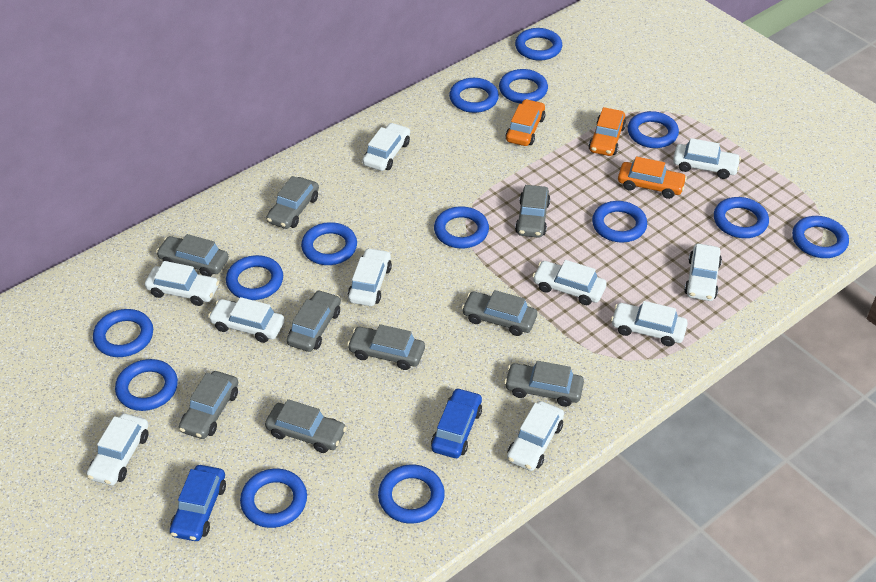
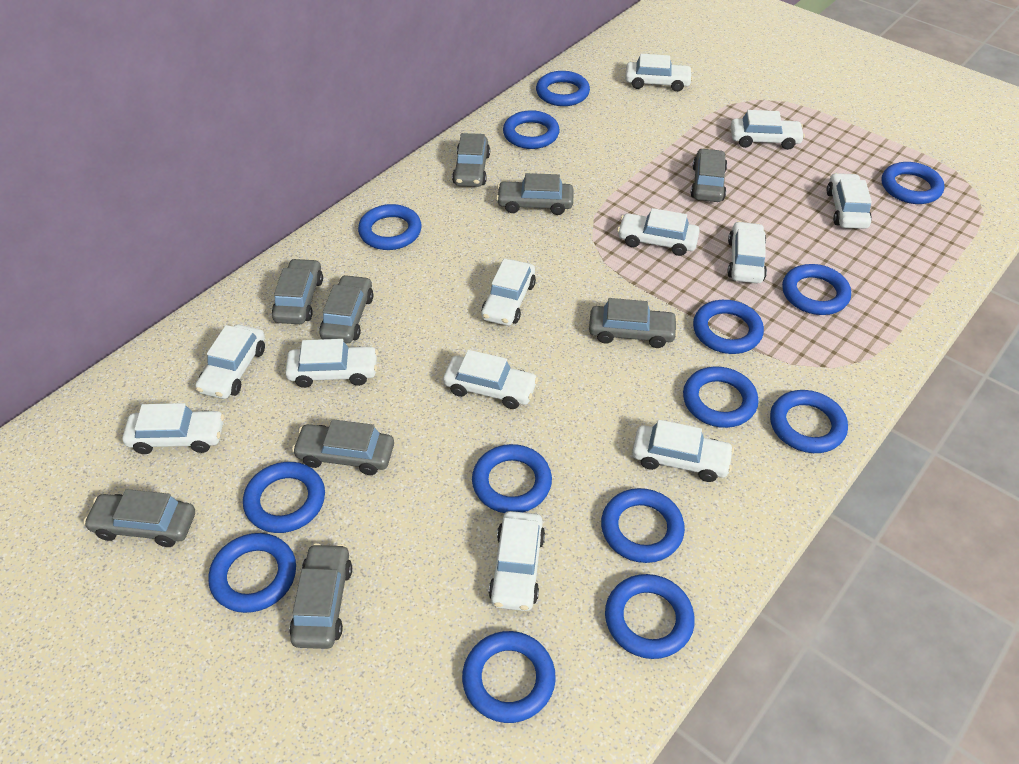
blue car: [170,465,226,541] [431,388,482,458] = 2 -> none = 0
orange car: [506,99,545,146] [588,107,626,156] [618,157,687,199] = 3 -> none = 0
white car: [87,414,149,485] [145,261,219,306] [208,297,284,343] [348,248,392,306] [363,123,410,171] [507,401,564,471] [532,260,607,305] [611,301,688,346] [673,138,741,179] [684,244,722,301] = 10 -> [122,403,224,454] [195,324,265,399] [285,339,378,388] [443,350,538,409] [481,259,536,326] [489,511,545,611] [617,208,700,256] [625,54,693,92] [632,420,734,482] [727,221,767,283] [731,110,805,150] [826,173,872,229] = 12

